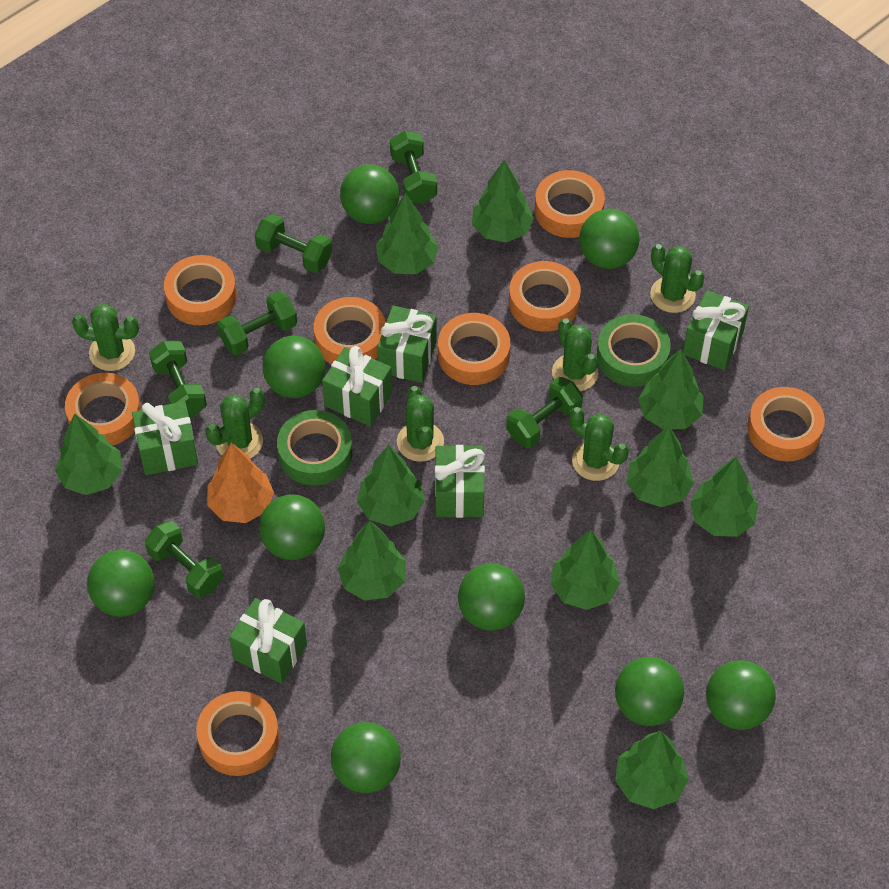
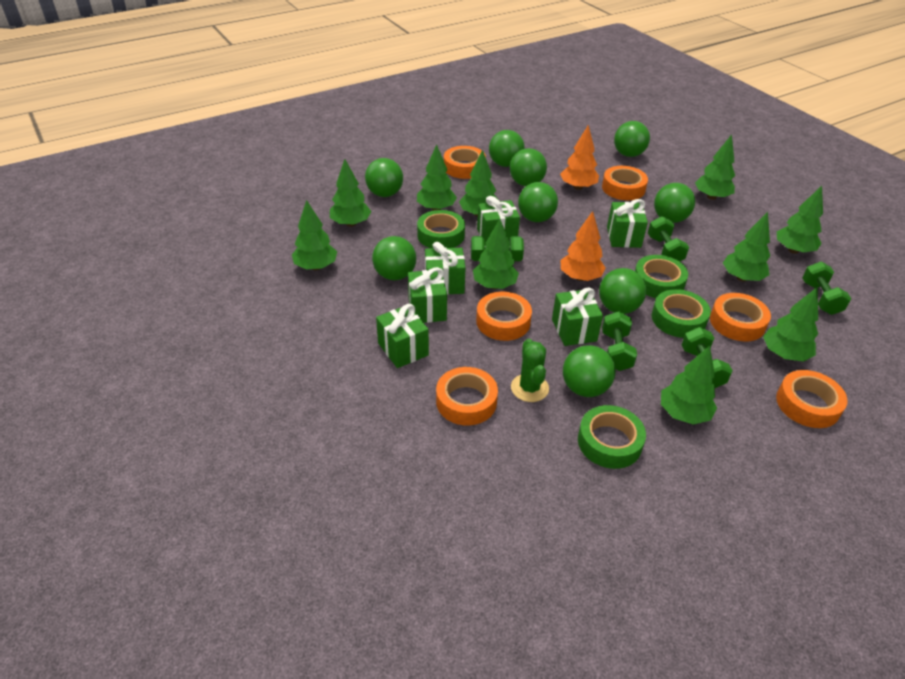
green cactus: [72,304,139,371] [206,388,264,459] [397,386,444,462] [552,318,598,391] [570,407,629,481] [650,244,705,313] = 6 -> [511,339,549,402] = 1
green dumbbell: [145,521,223,598] [149,341,207,417] [217,291,297,355] [255,214,332,273] [390,131,437,204] [506,377,583,448] = 6 -> [471,236,524,261] [602,311,637,371] [648,216,689,262] [682,327,733,388] [802,262,851,315] = 5
green tape: [277,410,352,485] [597,314,671,387] = 2 -> [417,210,465,248] [578,405,646,469] [635,255,688,298] [652,289,711,338] = 4
orange tape: [65,373,141,445] [164,255,237,325] [196,691,279,776] [314,297,385,364] [438,313,510,385] [509,261,581,332] [535,170,605,238] [747,387,825,461] = 8 -> [436,367,498,425] [444,146,486,179] [476,292,532,341] [602,166,648,200] [710,293,771,341] [776,370,848,428] = 6
orange tree: [207,443,274,523] = 1 -> [560,125,599,190] [560,211,606,281] = 2

